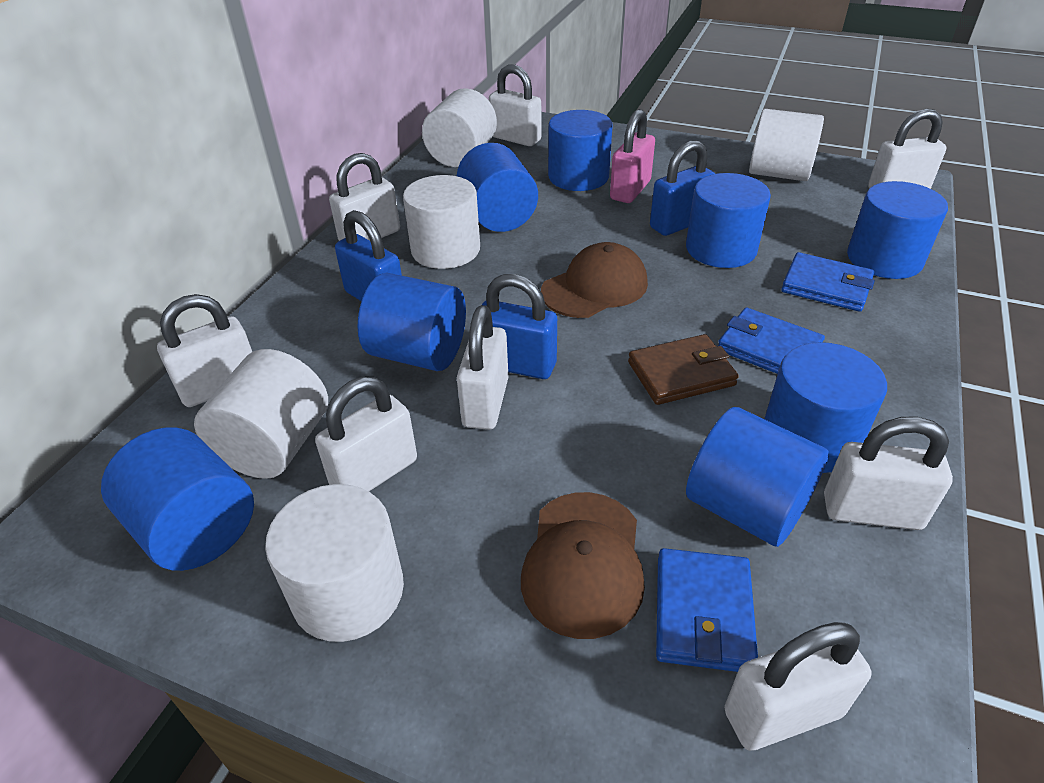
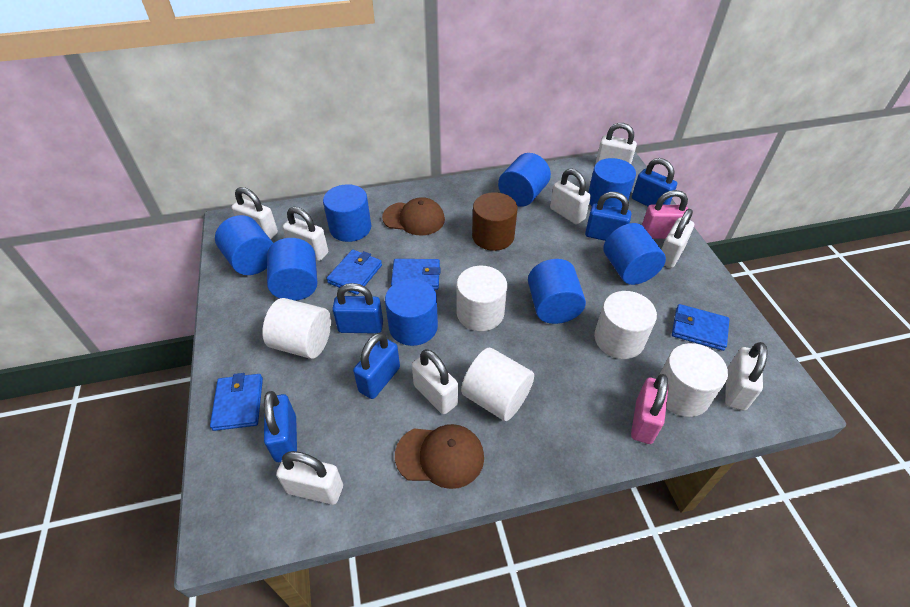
blue padlock: [335,210,402,301] [482,274,557,379] [650,140,715,236] = 3 -> [264,391,297,462] [332,283,383,334] [353,333,400,399] [585,192,631,241] [632,158,677,206] = 5
blue wallet: [656,548,758,672] [718,308,825,374] [781,252,875,312] = 3 -> [210,373,263,431] [326,249,382,295] [391,259,441,290] [672,304,729,351] = 4
brown cylinder: none = 0 -> [472,192,517,251] = 1
brown wallet: [628,334,739,405] = 1 -> none = 0
pink padlock: [610,109,655,203] = 1 -> [631,374,669,444] [642,190,688,239] = 2

